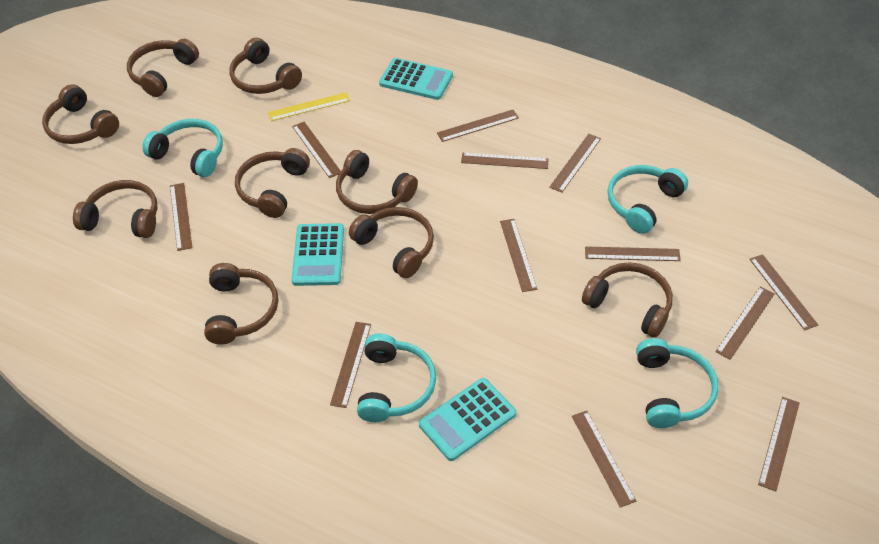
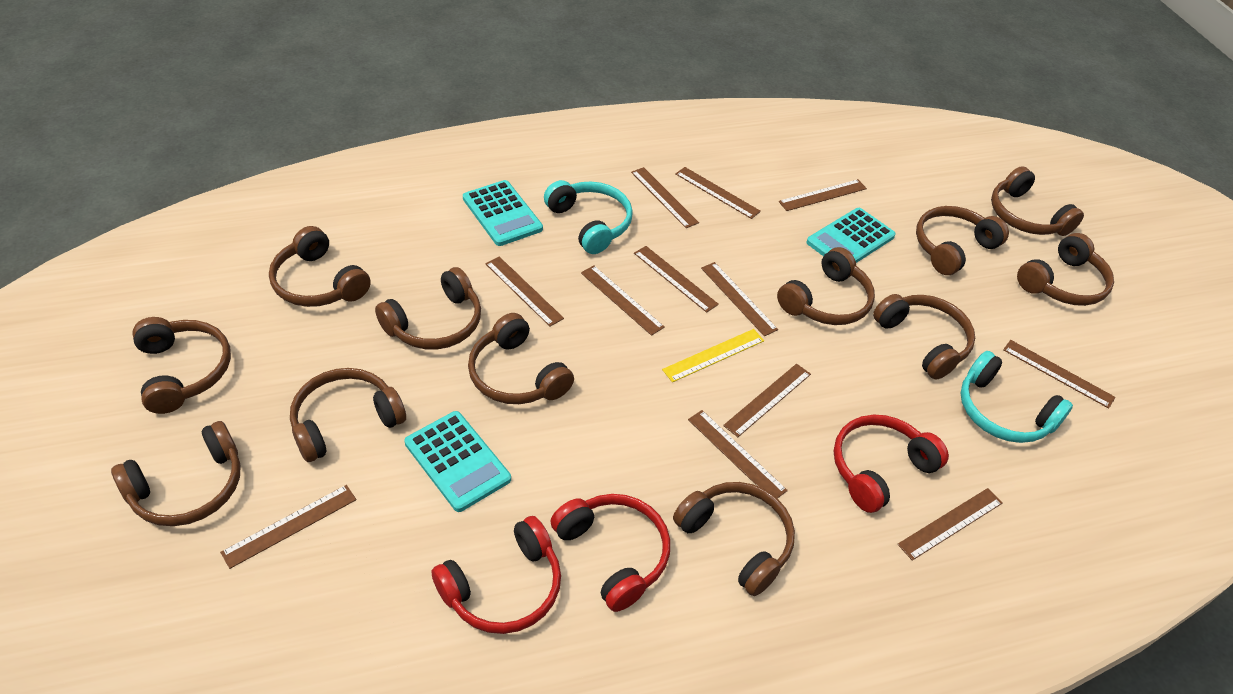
brown headphones: [42,84,119,144] [73,180,158,238] [127,39,199,97] [204,263,278,344] [229,38,302,94] [235,148,310,218] [336,150,418,214] [349,207,434,278] [582,262,673,338] = 9 -> [111,421,241,526] [132,317,231,414] [269,226,371,307] [290,368,406,462] [375,267,481,350] [468,313,574,404] [673,482,795,596] [777,247,875,325] [873,294,975,380] [916,206,1009,275] [991,166,1084,236] [1017,233,1114,306] = 12
red headphones: none = 0 -> [431,516,561,634] [551,494,670,612] [833,415,949,513] = 3
turquoise headphones: [142,119,223,177] [357,333,436,422] [607,165,688,234] [636,338,718,428] = 4 -> [544,180,633,254] [960,351,1073,443] = 2

